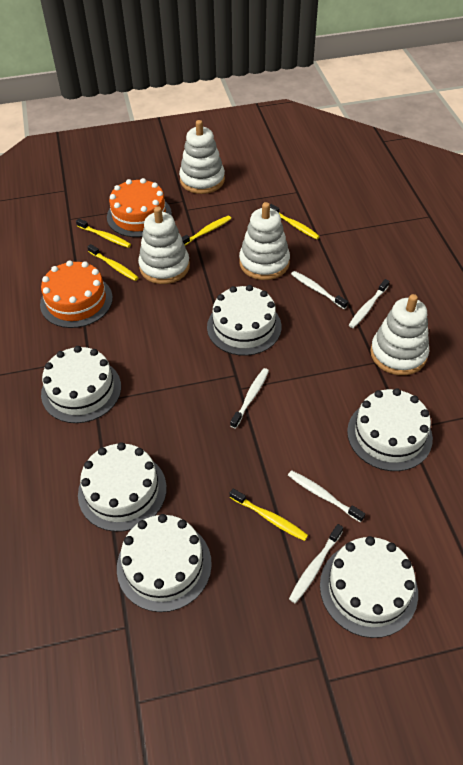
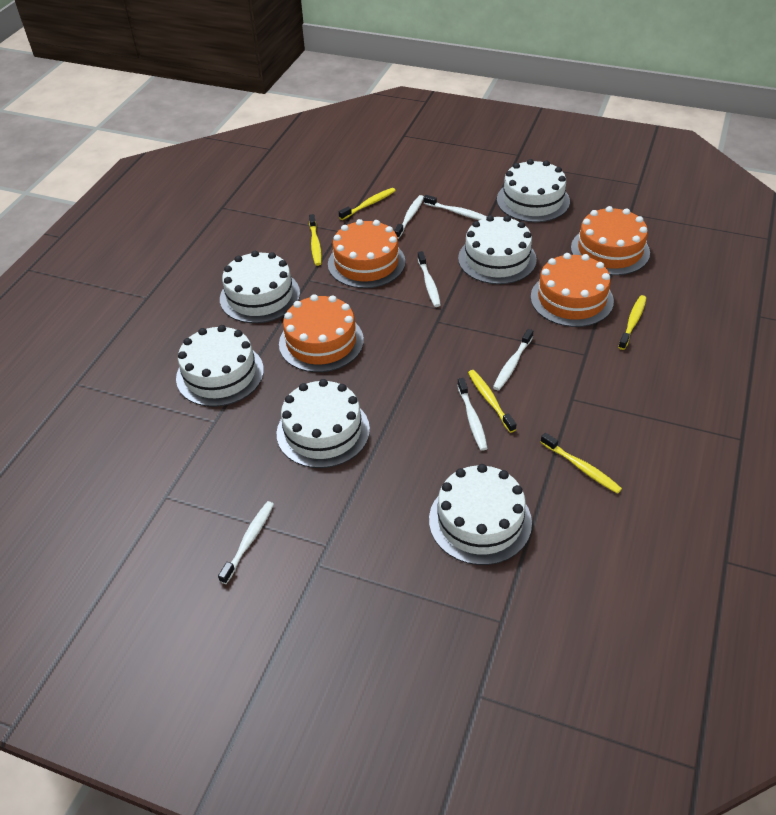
orange cake: [40,260,113,328] [107,178,172,237] = 2 -> [279,294,364,372] [328,219,405,288] [531,253,614,327] [571,206,650,275] = 4
white stacking toy: [138,206,190,284] [179,120,225,194] [239,202,290,280] [370,294,429,375] = 4 -> none = 0
white toothbrush: [230,368,269,429] [288,470,365,522] [289,524,343,603] [291,271,348,309] [349,279,389,328] = 5 -> [218,501,274,584] [394,195,424,239] [418,251,441,307] [424,195,487,220] [457,378,488,451] [493,329,533,390] = 6

